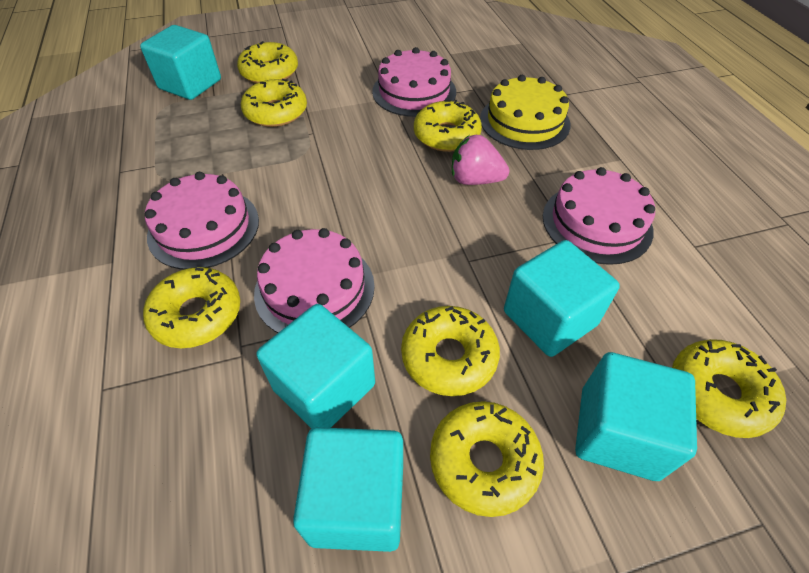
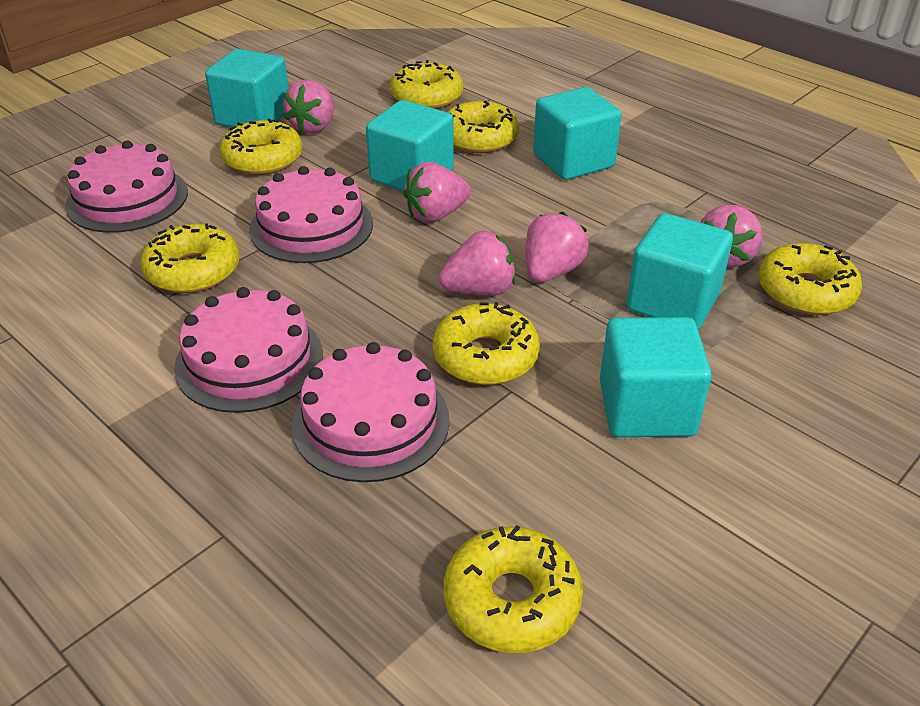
pink strawberry: [452,135,509,185] = 1 -> [283,80,334,134] [403,162,471,222] [439,231,516,296] [526,212,589,282] [700,205,763,268] = 5
yellow cake: [480,75,571,150] = 1 -> none = 0

